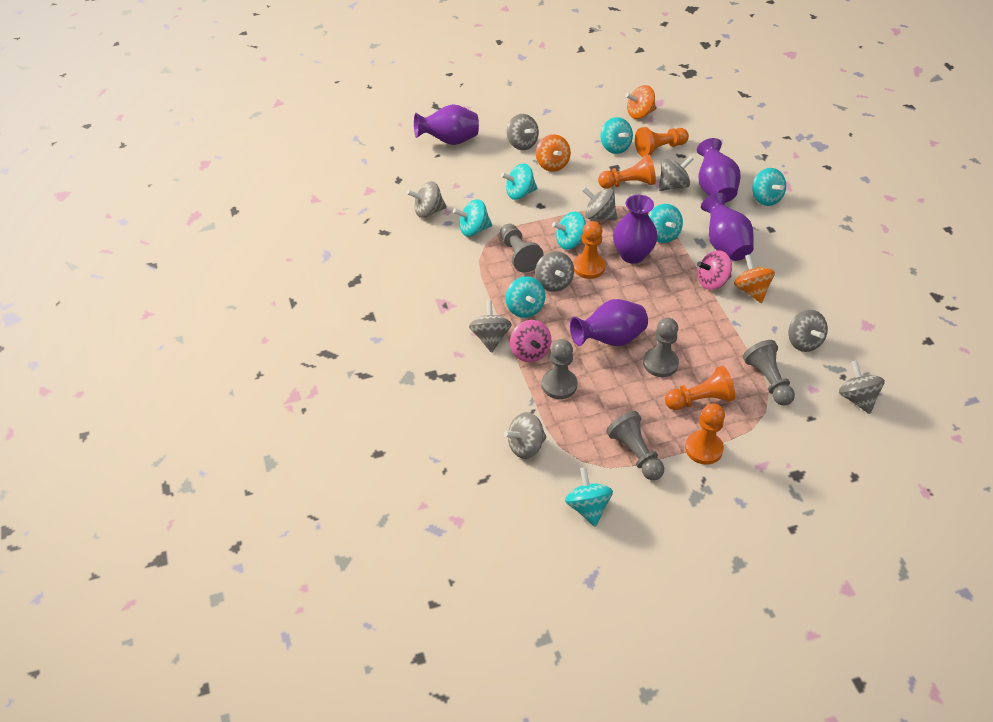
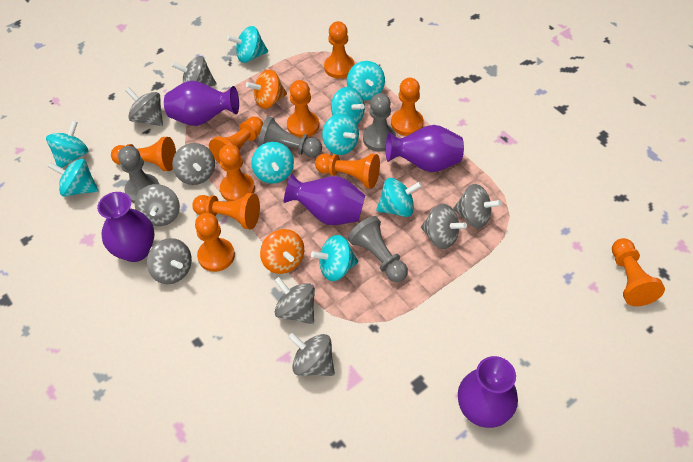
grey pawn: [500,224,544,273] [542,339,578,399] [606,411,664,480] [643,317,679,377] [743,340,795,406] = 5 -> [118,146,159,203] [258,116,322,157] [348,216,408,282] [363,93,396,152] = 4
orange pawn: [573,221,606,279] [598,155,656,189] [635,127,689,157] [665,366,735,410] [685,403,725,465] = 5 -> [111,137,176,171] [192,193,260,229] [195,213,235,272] [209,116,263,164] [219,144,255,201] [287,80,319,138] [315,153,380,189] [324,21,355,78] [391,78,424,136] [612,238,665,306] = 10
orange spinning top: [536,134,571,172] [625,85,656,119] [734,254,775,303] = 3 -> [246,69,287,109] [260,229,304,274] = 2
pink spinning top: [510,320,551,362] [697,250,732,290] = 2 -> none = 0
turquoise spinning top: [453,199,492,236] [501,163,537,200] [505,276,545,318] [552,212,586,250] [565,467,613,527] [600,117,633,154] [648,204,683,243] [752,168,786,206] = 8 -> [46,120,88,168] [48,159,98,197] [227,26,268,63] [251,142,294,184] [311,235,358,281] [322,113,359,155] [331,87,365,124] [347,61,385,101] [376,178,422,217] = 9

